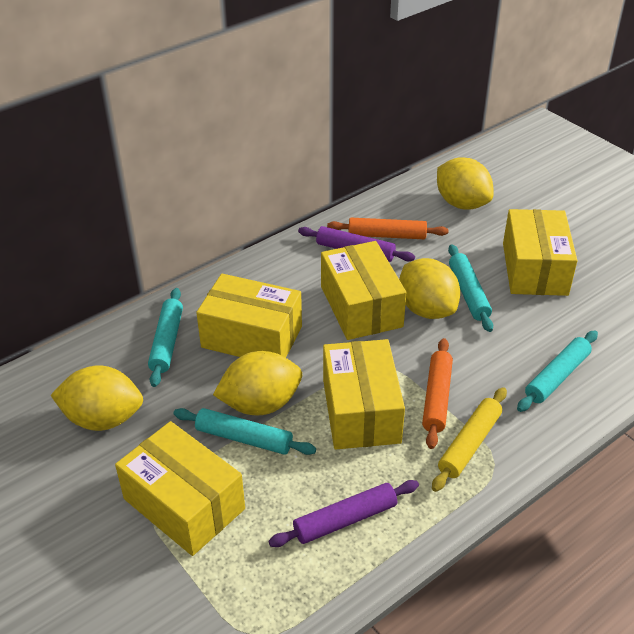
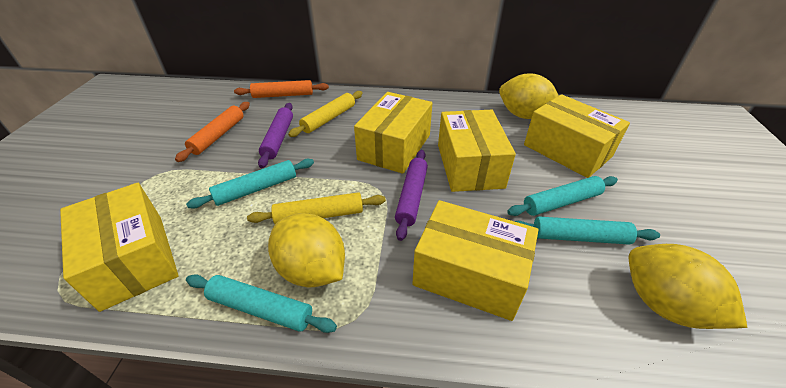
yellow lemon: [51,365,143,431] [213,351,302,415] [399,258,460,319] [437,157,494,209] = 4 -> [268,213,345,287] [499,73,559,119] [629,244,748,329] = 3
yellow rolling pin: [432,387,507,492] = 1 -> [247,192,386,224] [288,91,363,137] = 2

